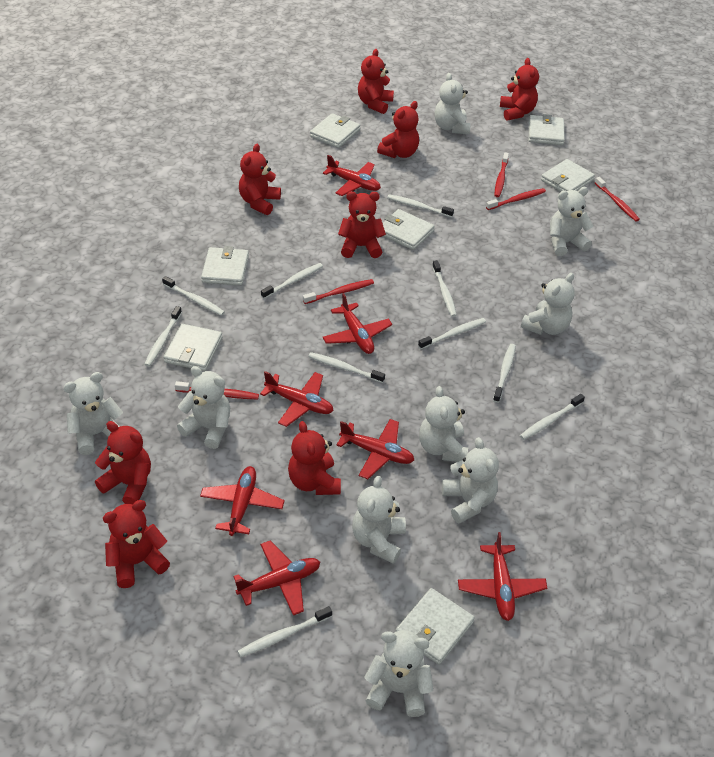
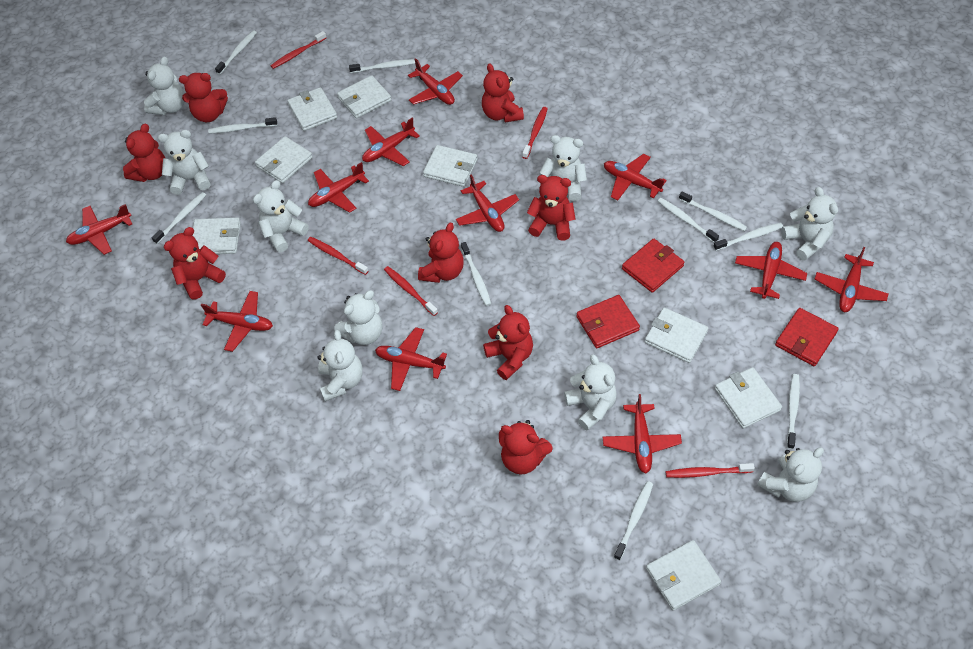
red plane: [200,466,285,536] [233,540,320,615] [260,371,334,427] [322,293,392,354] [323,155,381,196] [336,419,414,479] [458,532,547,621] = 7 -> [66,204,132,255] [201,291,273,352] [308,162,369,213] [362,118,420,166] [375,327,447,391] [408,58,463,105] [456,175,519,232] [603,394,682,474] [604,154,667,200] [735,242,807,299] [815,247,889,312] = 11
red wallet: none = 0 -> [576,295,640,348] [622,238,684,293] [775,308,839,366] = 3
white wallet: [164,324,222,371] [201,246,249,286] [310,113,360,148] [383,209,435,250] [396,588,475,665] [529,114,565,145] [541,159,595,192] = 7 -> [192,218,241,254] [255,136,313,183] [287,87,337,131] [337,75,391,119] [423,145,477,187] [645,308,708,363] [646,540,721,610] [715,367,782,428] = 8

